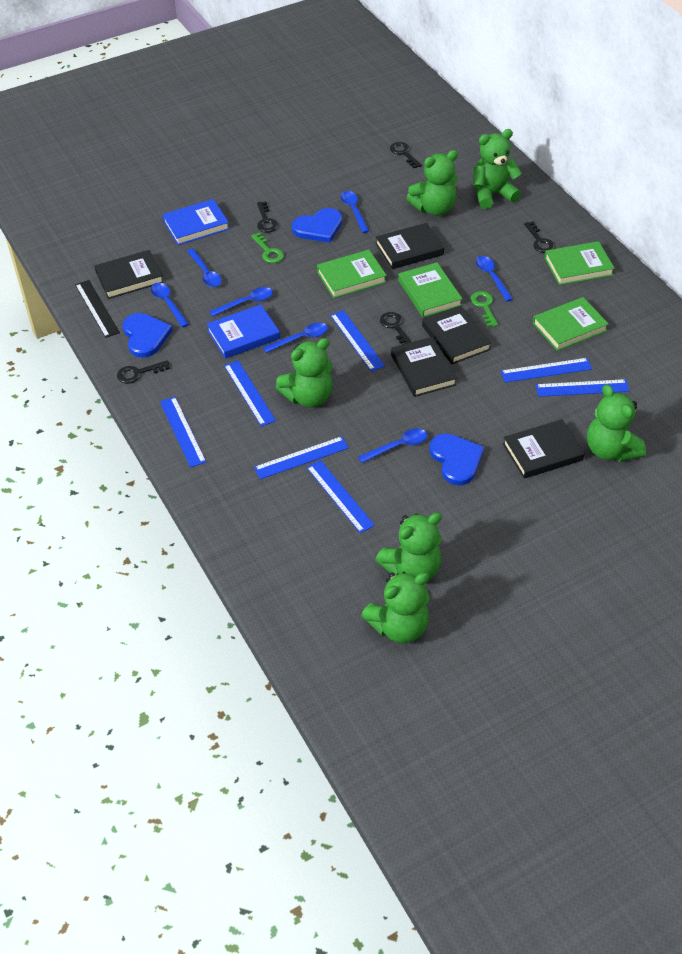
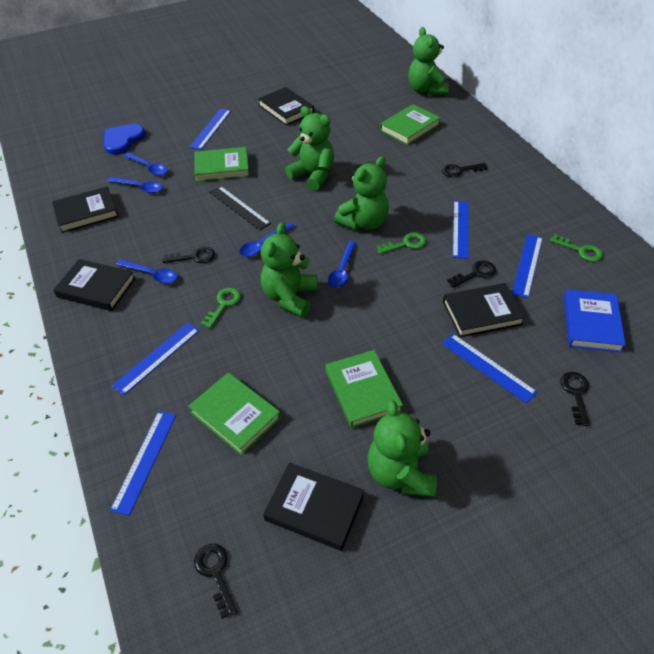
blue book: [162,199,229,245] [207,304,280,359] = 2 -> [564,289,626,352] = 1
blue heart: [123,313,173,358] [292,208,342,243] [429,433,484,485] = 3 -> [103,124,146,155] = 1
blue ruler: [160,397,206,468] [224,360,276,427] [254,436,349,479] [306,460,375,533] [330,310,385,372] [500,358,592,383] [536,379,630,397] = 7 -> [110,411,176,516] [112,322,200,395] [189,109,231,150] [442,334,537,403] [453,201,469,259] [512,234,543,298] = 6
blue spoon: [151,283,189,327] [187,249,222,287] [209,287,273,316] [263,323,328,353] [340,191,369,233] [358,428,427,463] [476,256,513,302] = 7 -> [108,177,162,193] [116,259,177,284] [124,153,167,176] [239,223,295,257] [328,241,356,288] = 5
green key: [251,232,284,263] [471,291,498,327] = 2 -> [201,288,241,329] [376,233,426,254] [550,235,603,262] = 3
green teddy bear: [276,338,333,408] [361,572,430,643] [375,512,442,581] [406,150,458,216] [473,129,522,209] [587,384,646,462] = 6 -> [261,222,317,317] [285,106,334,191] [334,156,389,230] [367,400,437,497] [408,27,449,96] = 5

